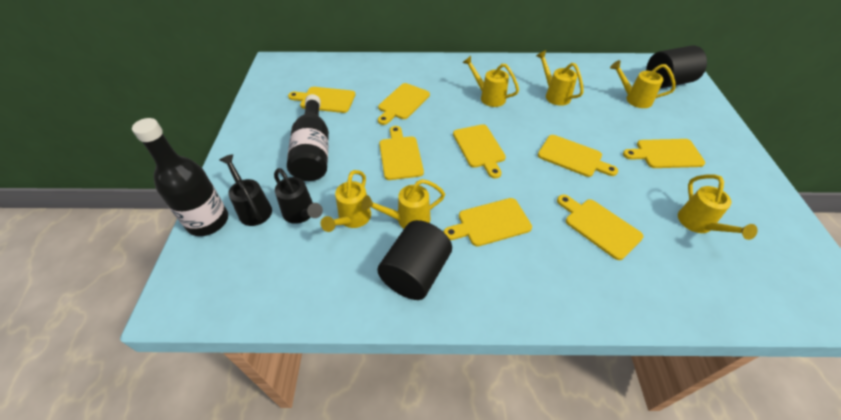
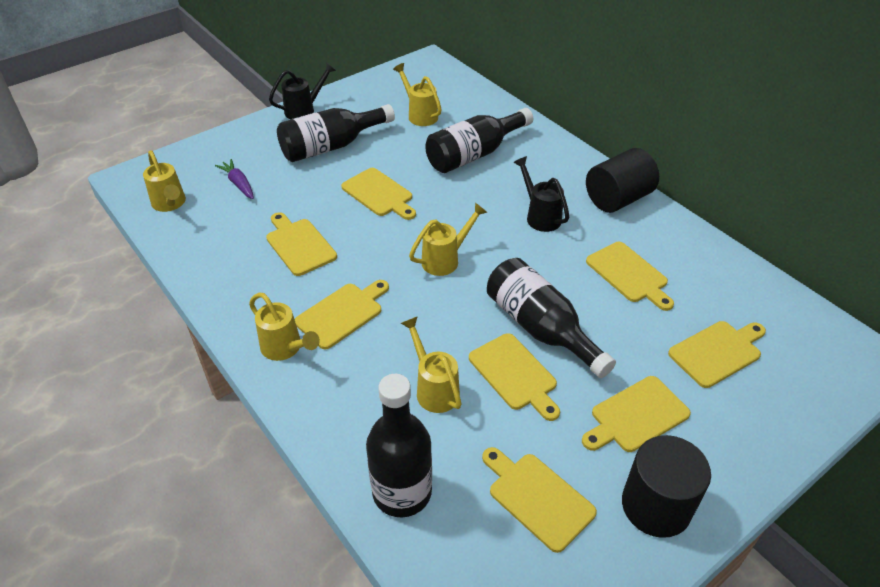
black bottle: [132,118,228,236] [287,94,329,181] = 2 -> [277,104,395,162] [366,374,432,517] [425,108,533,173] [487,258,616,378] = 4
purple carrot: none = 0 -> [215,159,254,199] = 1
yellow watering can: [321,170,371,232] [361,179,445,229] [462,56,519,107] [536,50,584,106] [610,60,676,108] [678,174,758,240] = 6 -> [143,150,186,212] [249,293,320,361] [393,63,442,126] [401,316,461,413] [409,203,487,276] = 5

